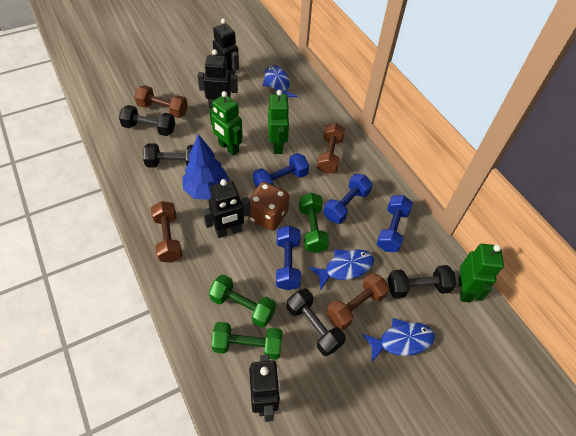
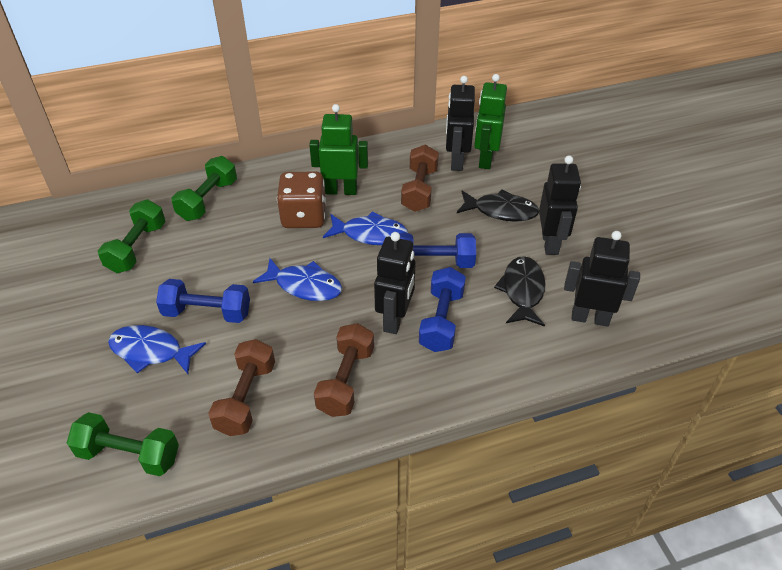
black dumbbell: [119,105,175,136] [143,143,193,168] [287,288,346,356] [388,265,456,299] = 4 -> none = 0
black fish: none = 0 -> [457,189,539,222] [494,256,546,327] = 2
blue dumbbell: [253,153,309,188] [276,226,301,290] [323,174,372,224] [377,195,413,252] = 4 -> [156,279,250,323] [399,233,476,268] [419,267,466,352] = 3
blue tree: [183,134,229,200] = 1 -> none = 0
brown dumbbell: [134,85,188,118] [151,201,182,263] [317,123,345,174] [326,273,389,330] = 4 -> [208,339,275,436] [314,323,374,417] [401,145,439,212] = 3
green robot: [209,91,243,156] [268,90,290,154] [458,244,504,303] = 3 -> [309,104,368,195] [474,74,507,169] = 2

